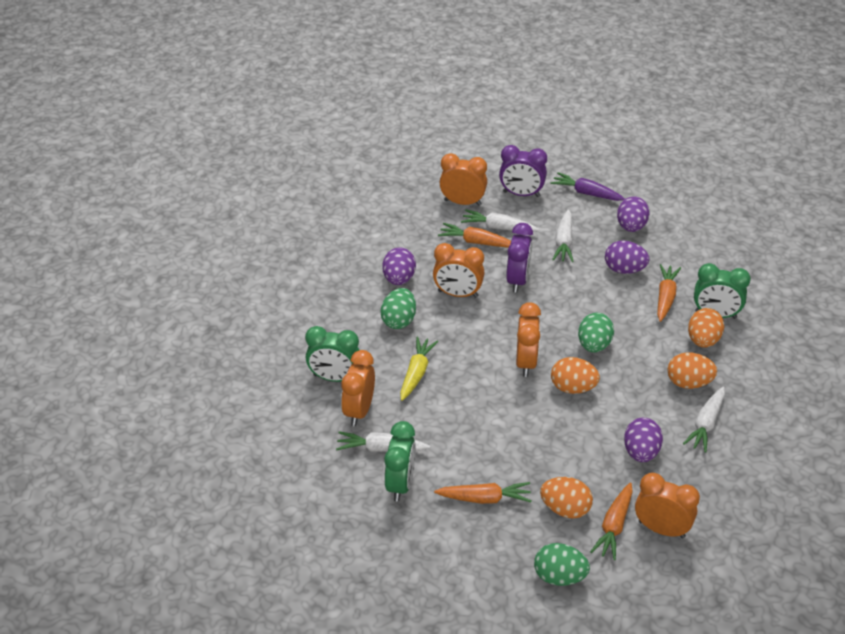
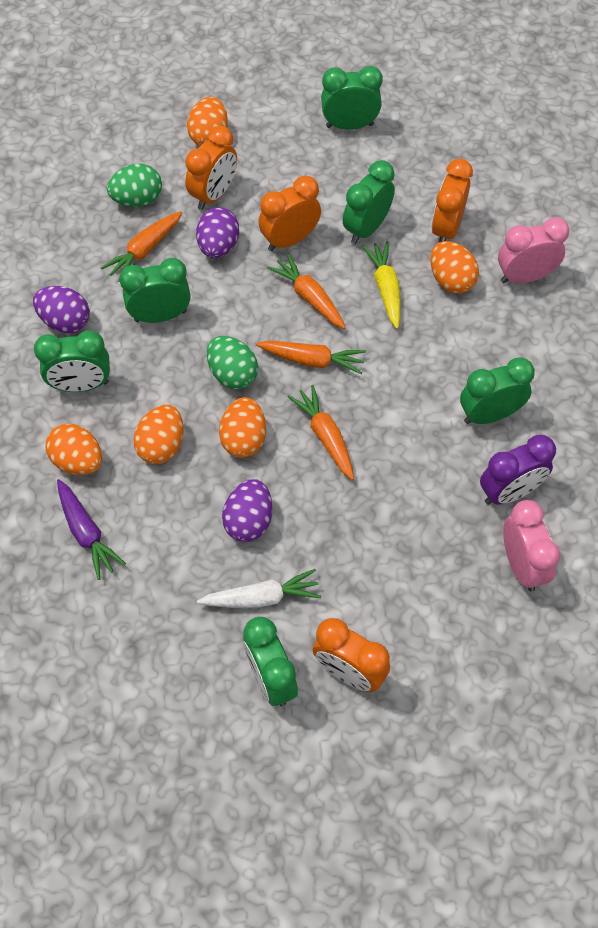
green clock: [305,326,359,382] [384,421,416,502] [694,263,751,319] = 3 -> [34,331,110,392] [119,258,191,323] [243,617,298,706] [321,66,383,130] [343,160,395,244] [460,357,535,424] = 6
green egg: [381,288,416,329] [534,543,590,586] [578,313,614,353] = 3 -> [107,164,162,207] [207,336,258,389] = 2
orange clock: [341,350,375,426] [433,243,484,298] [440,153,487,206] [516,302,541,377] [635,473,700,538] = 5 -> [185,125,237,210] [259,176,321,251] [313,618,390,692] [432,159,473,242] = 4
orange egg: [540,477,593,519] [551,357,600,394] [667,352,717,389] [688,308,724,348] = 4 -> [46,424,102,475] [133,405,184,464] [187,97,228,146] [219,397,266,458] [430,241,479,293] = 5
pink clock: none = 0 -> [498,217,569,283] [503,500,560,592] = 2
purple clock: [499,145,547,197] [506,223,533,293] = 2 -> [480,435,556,505] = 1
purple egg: [382,247,416,285] [605,241,649,274] [617,197,650,232] [624,418,663,462] = 4 -> [33,286,90,333] [196,207,239,258] [222,479,272,542] = 3
white carrot: [336,431,430,452] [461,209,540,232] [552,209,574,262] [683,387,725,452] = 4 -> [197,569,321,608] = 1

